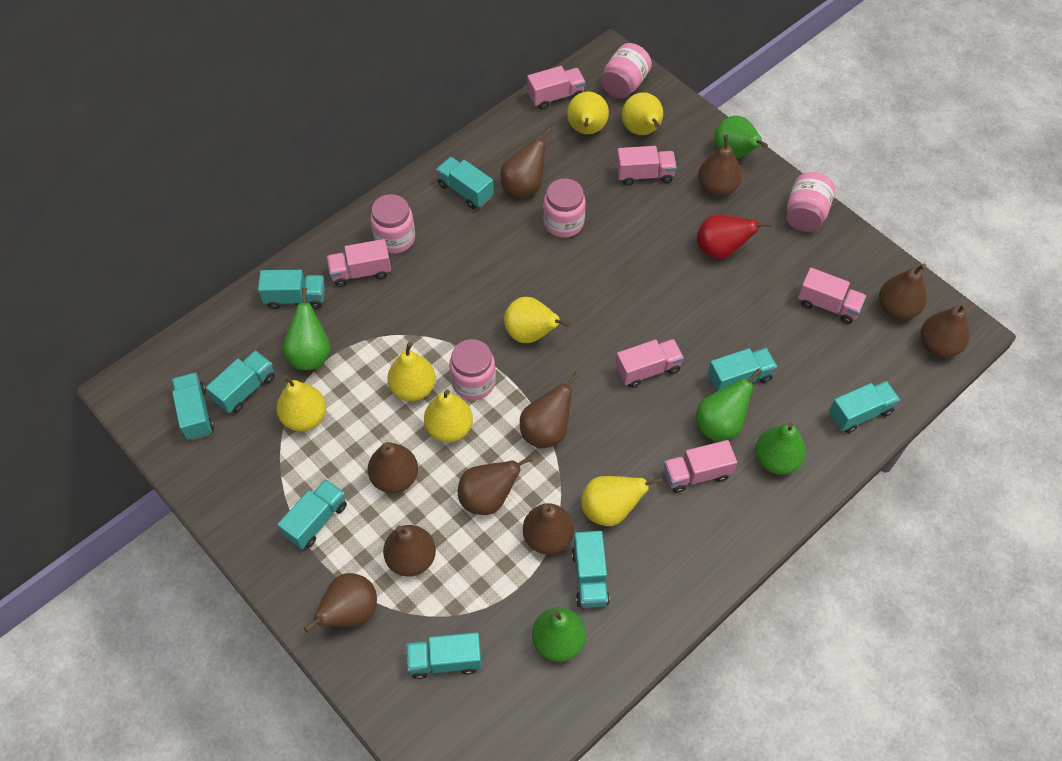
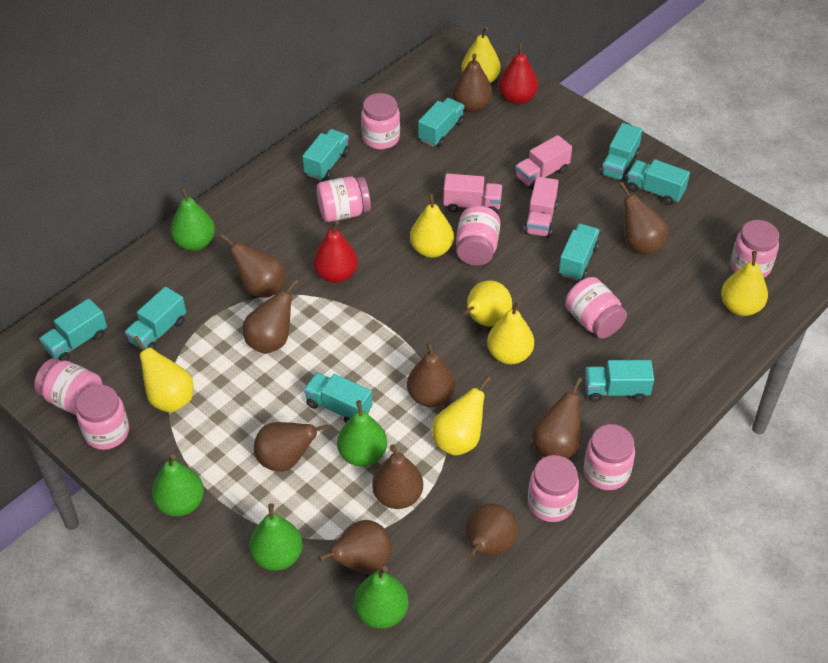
pink jar: [370,194,415,254] [449,339,496,400] [543,178,586,238] [601,43,652,99] [786,172,835,232] = 5 -> [34,358,102,415] [76,385,129,450] [317,176,371,222] [361,93,400,149] [456,206,501,266] [528,455,579,522] [565,277,627,339] [584,424,635,490] [731,220,779,278] = 9
pink truck: [327,239,391,287] [527,66,586,110] [615,339,684,388] [616,146,677,186] [664,440,737,493] [798,268,866,324] = 6 -> [443,173,502,213] [515,135,572,190] [524,177,559,238] = 3
red pear: [697,215,772,259] = 1 -> [313,220,358,283] [499,42,538,104] = 2

